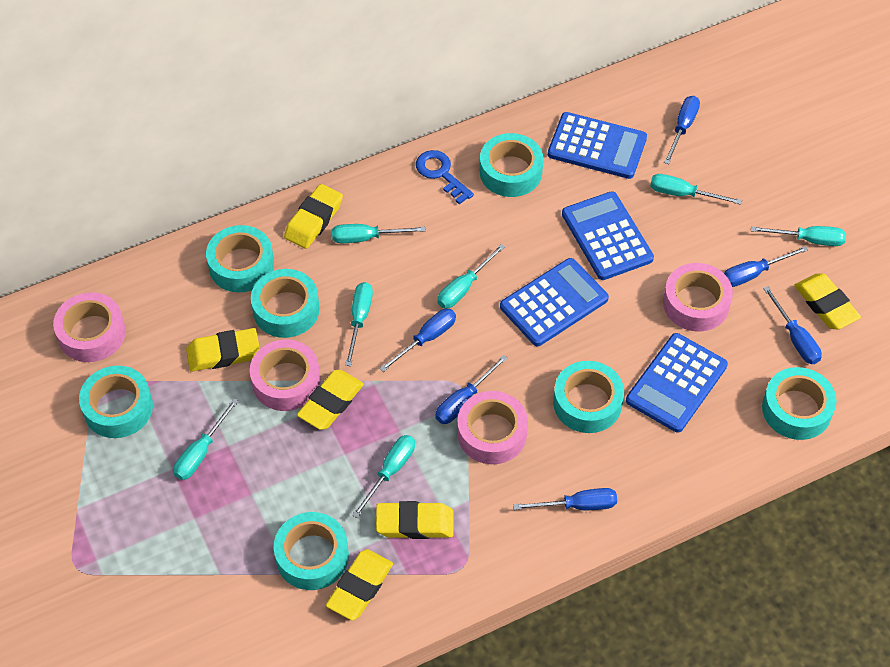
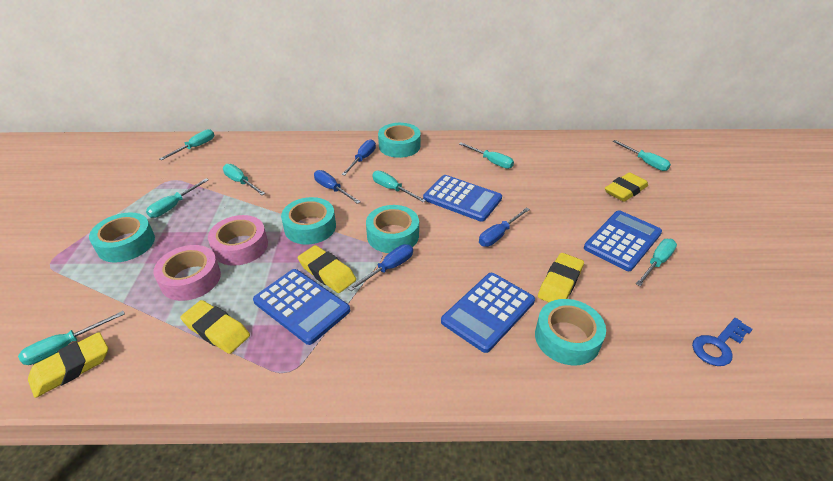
blue screwdriver: [379,309,456,372] [435,355,508,424] [513,488,617,510] [664,96,700,164] [724,246,808,287] [763,286,822,364] = 6 -> [314,170,361,204] [342,139,376,176] [348,244,413,291] [479,207,530,247] = 4
pink tape: [53,292,126,362] [250,340,320,411] [457,391,528,464] [663,263,733,331] = 4 -> [154,245,221,301] [208,215,268,266] = 2
turquoise screwdriver: [173,399,239,480] [332,224,426,243] [345,282,373,366] [352,435,415,518] [437,244,505,309] [650,174,742,205] [751,226,846,246] = 7 -> [18,311,125,365] [146,178,209,218] [160,129,214,160] [223,164,265,195] [372,171,426,203] [459,142,514,169] [612,140,671,171] [636,239,677,286] = 8
turquoise tape: [79,366,153,438] [206,225,274,293] [251,269,320,338] [274,512,349,590] [480,133,543,197] [553,361,624,433] [762,367,837,440] = 7 -> [89,213,155,263] [281,197,336,245] [366,205,419,253] [378,123,421,158] [535,299,606,365] = 5
yellow eraser: [186,328,260,371] [284,184,343,249] [297,370,364,430] [326,549,393,620] [376,501,454,539] [794,273,861,329] = 6 -> [28,332,108,398] [180,300,250,354] [298,245,356,293] [538,253,584,302] [605,172,648,202] = 5

